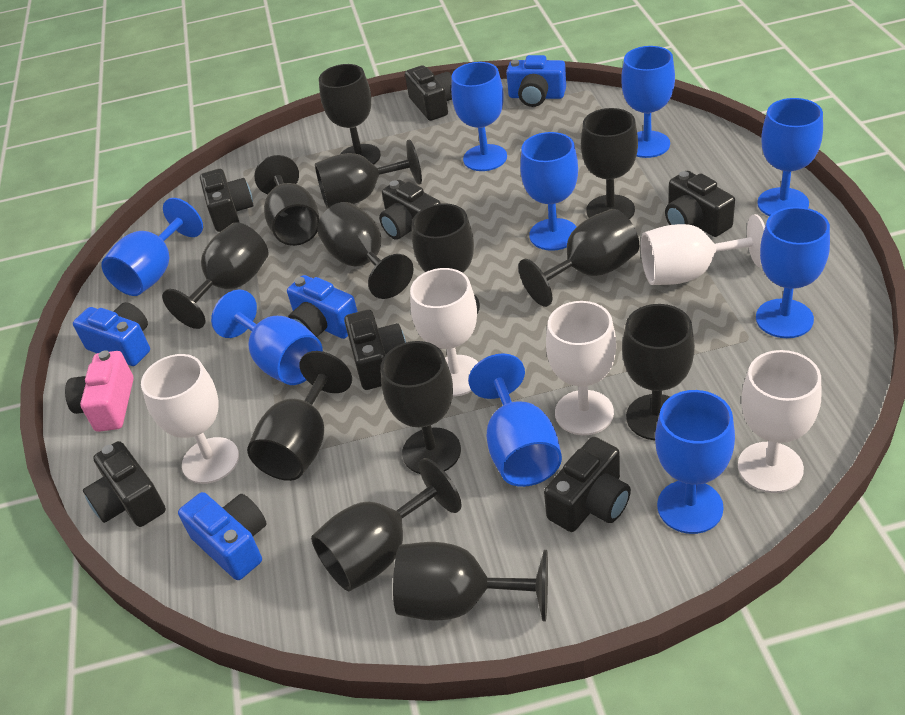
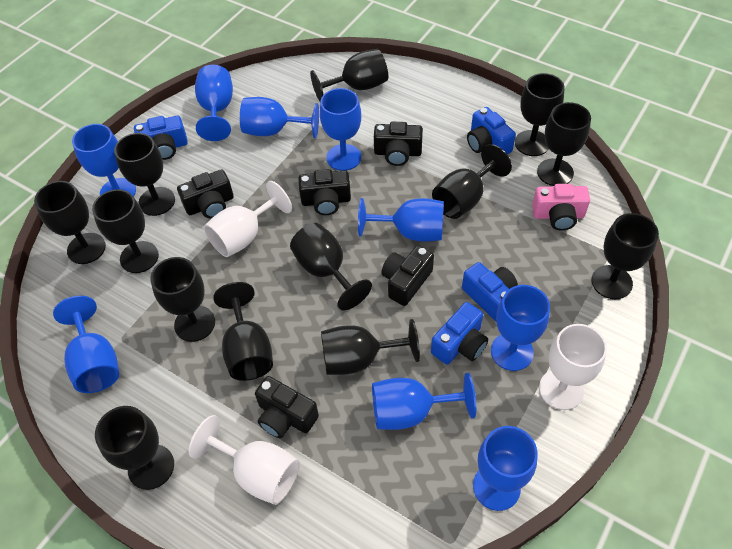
black camera: [83,441,166,527] [200,169,254,232] [344,310,406,390] [379,180,441,240] [405,65,452,121] [544,437,631,532] [665,171,735,237] = 7 -> [177,169,234,218] [255,376,319,438] [298,169,351,215] [374,122,423,166] [381,246,434,306] = 5
white goblet: [141,354,239,484] [410,268,478,397] [546,301,616,435] [641,214,765,285] [738,350,822,493] = 5 -> [189,415,300,505] [204,181,292,257] [539,324,607,410] = 3

